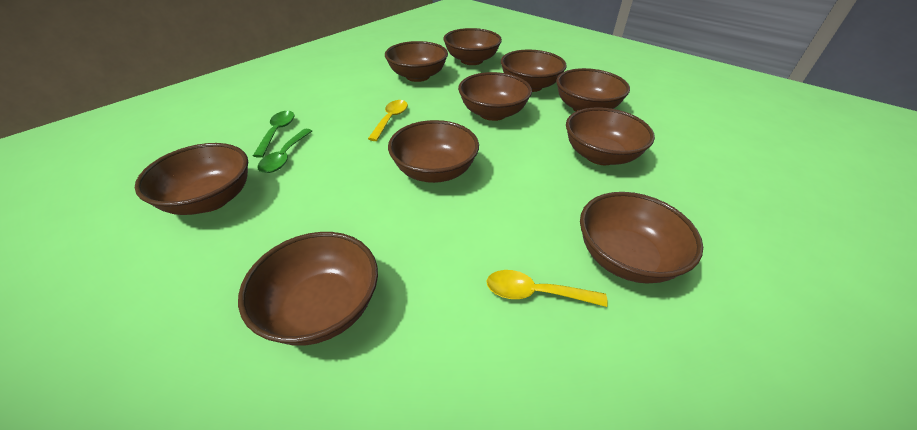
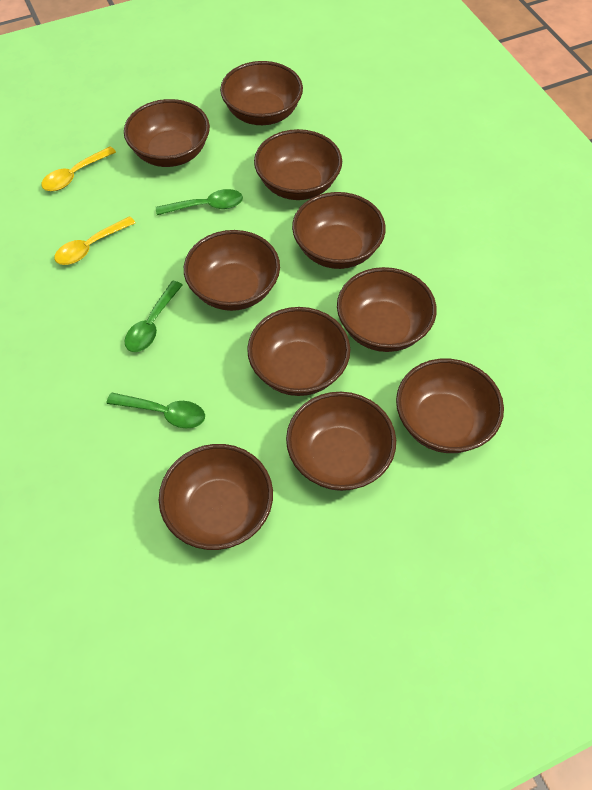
green spoon: [253,111,294,158] [257,129,312,173] = 2 -> [106,393,205,428] [124,281,183,352] [156,189,243,215] = 3

